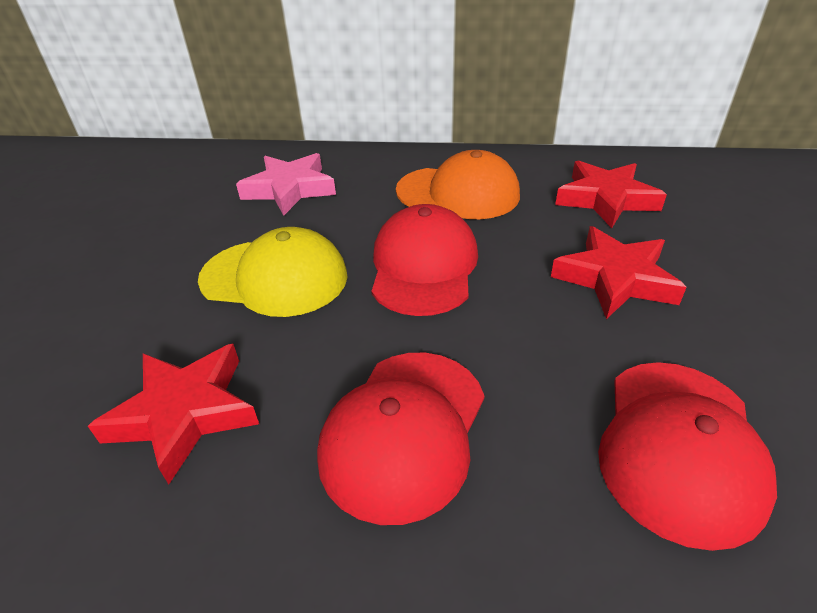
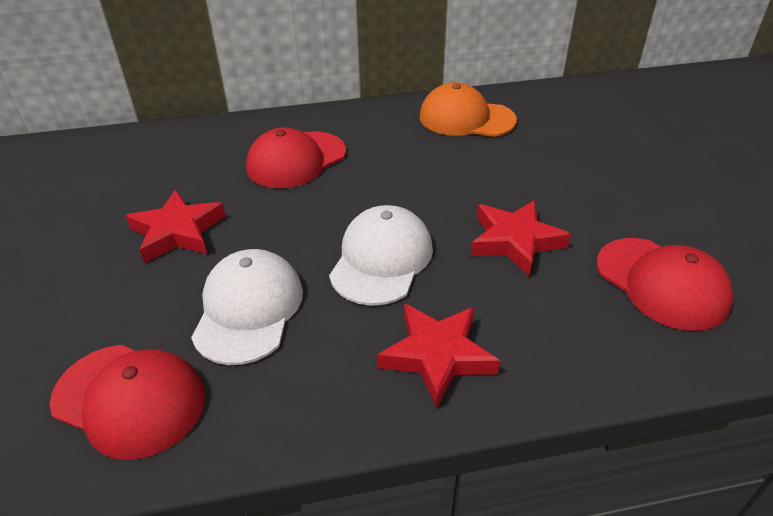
pink star: [236,153,336,216] = 1 -> none = 0
white cap: none = 0 -> [191,249,303,365] [329,205,433,306] = 2
yellow cap: [198,227,347,317] = 1 -> none = 0

